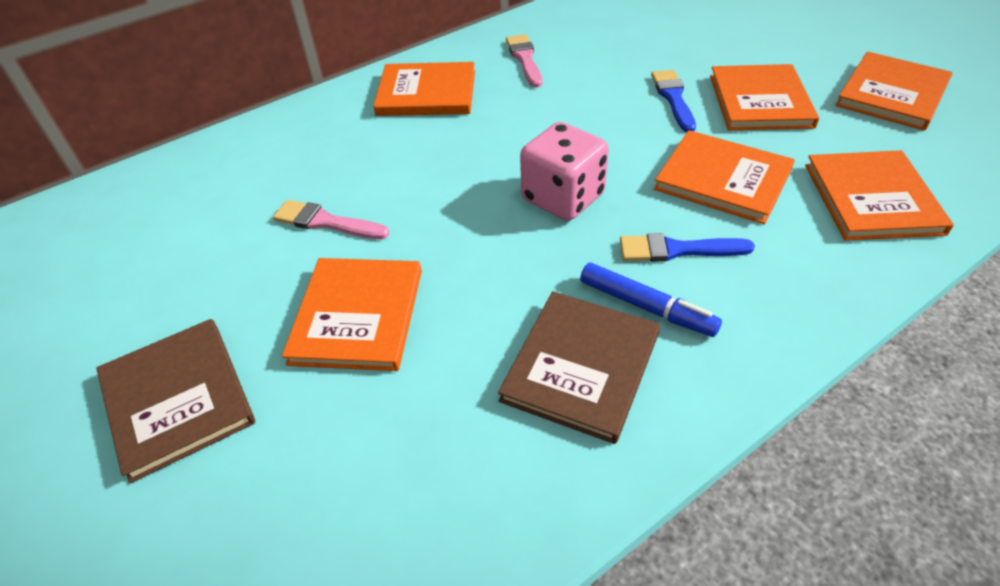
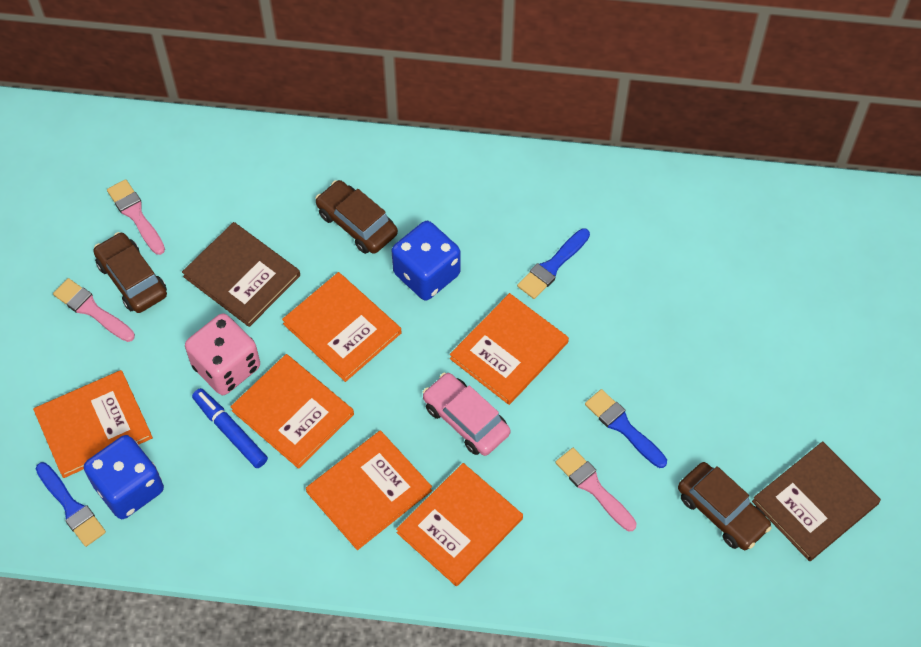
blue brush: [620,233,755,262] [651,70,696,132] = 2 -> [36,462,106,547] [517,228,590,299] [585,389,667,468] = 3
blue dice: none = 0 -> [84,435,164,519] [391,221,461,300] = 2
brown car: none = 0 -> [93,232,167,313] [315,180,398,254] [678,462,772,550] = 3
pink brush: [273,200,389,239] [506,34,542,87] = 2 -> [53,278,135,342] [107,179,165,255] [555,448,637,531] = 3
pink car: none = 0 -> [423,373,511,456] = 1

